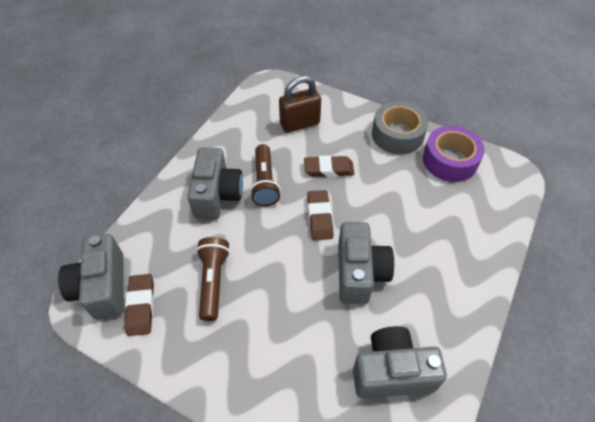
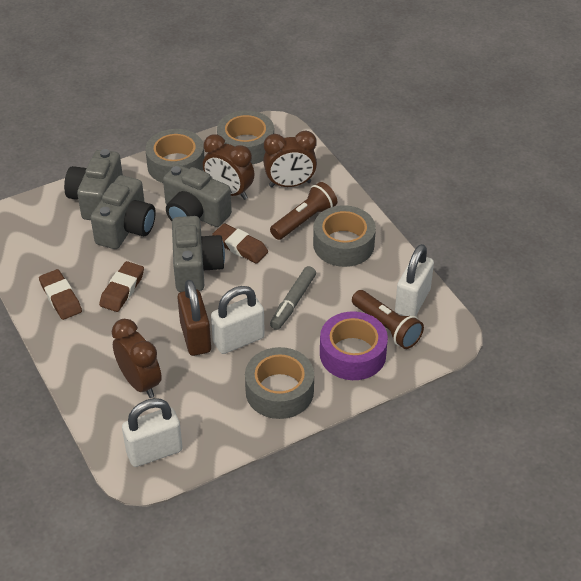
brown clock: none = 0 -> [112,319,162,398] [203,134,254,200] [263,130,317,187] = 3
grey marker: none = 0 -> [270,266,316,330] = 1
grey tape: [372,101,429,154] = 1 -> [145,129,204,183] [217,110,274,164] [245,347,314,419] [313,205,376,267] = 4
white padlock: none = 0 -> [122,398,183,467] [211,286,265,354] [395,244,434,316] = 3

